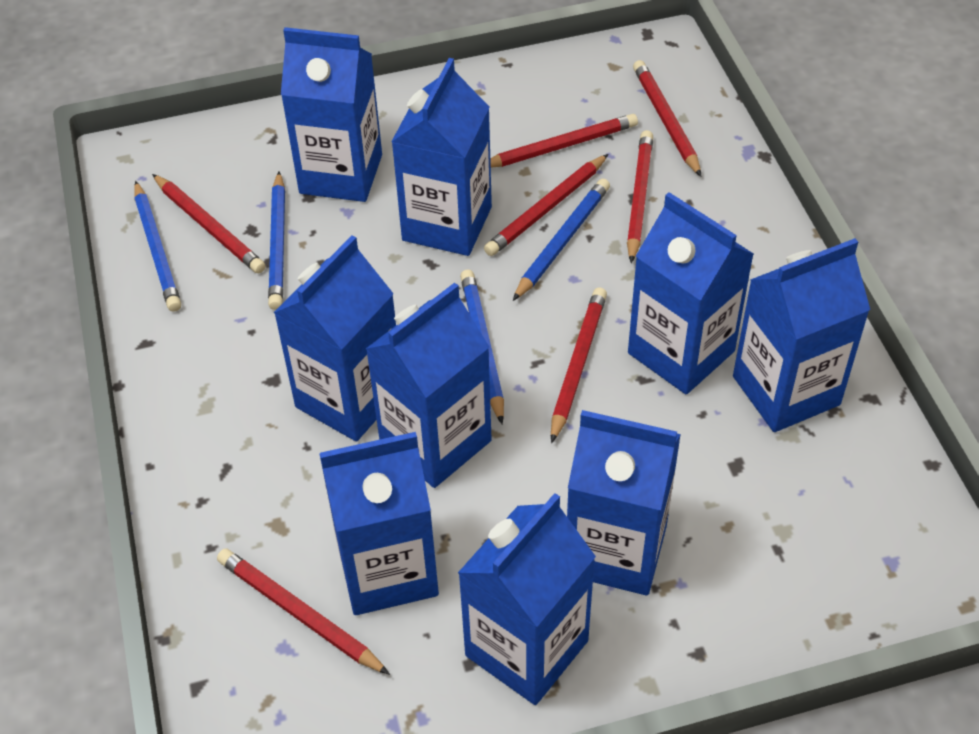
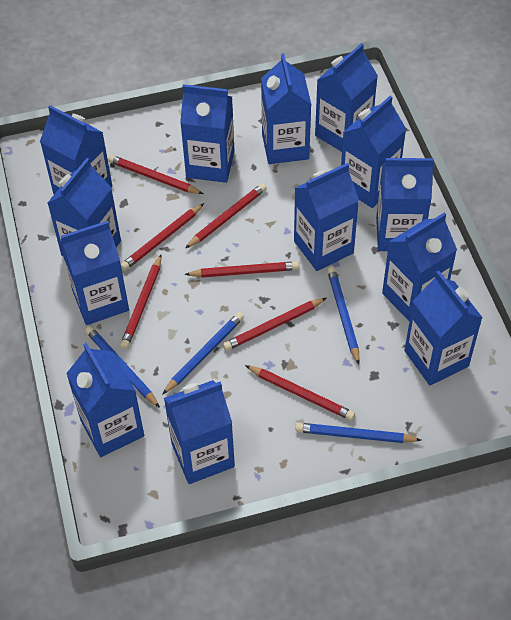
blue carton: [274,235,396,441] [281,27,382,202] [319,432,439,615] [366,283,492,488] [391,58,492,256] [458,493,596,705] [567,410,681,595] [628,192,754,394] [733,238,870,432] = 9 -> [40,105,112,194] [48,158,121,256] [59,221,129,325] [66,343,144,457] [164,380,235,484] [180,84,235,183] [261,53,311,164] [294,163,359,271] [315,43,378,152] [341,96,406,208] [376,158,434,251] [382,213,457,322] [404,271,483,385] = 13

